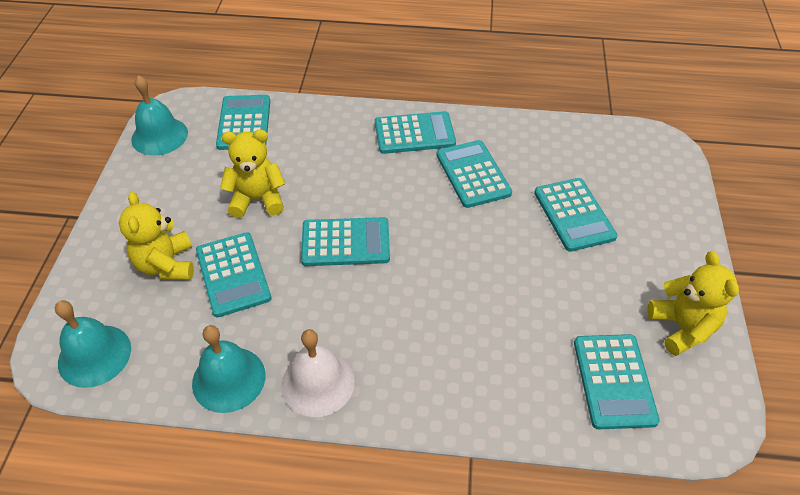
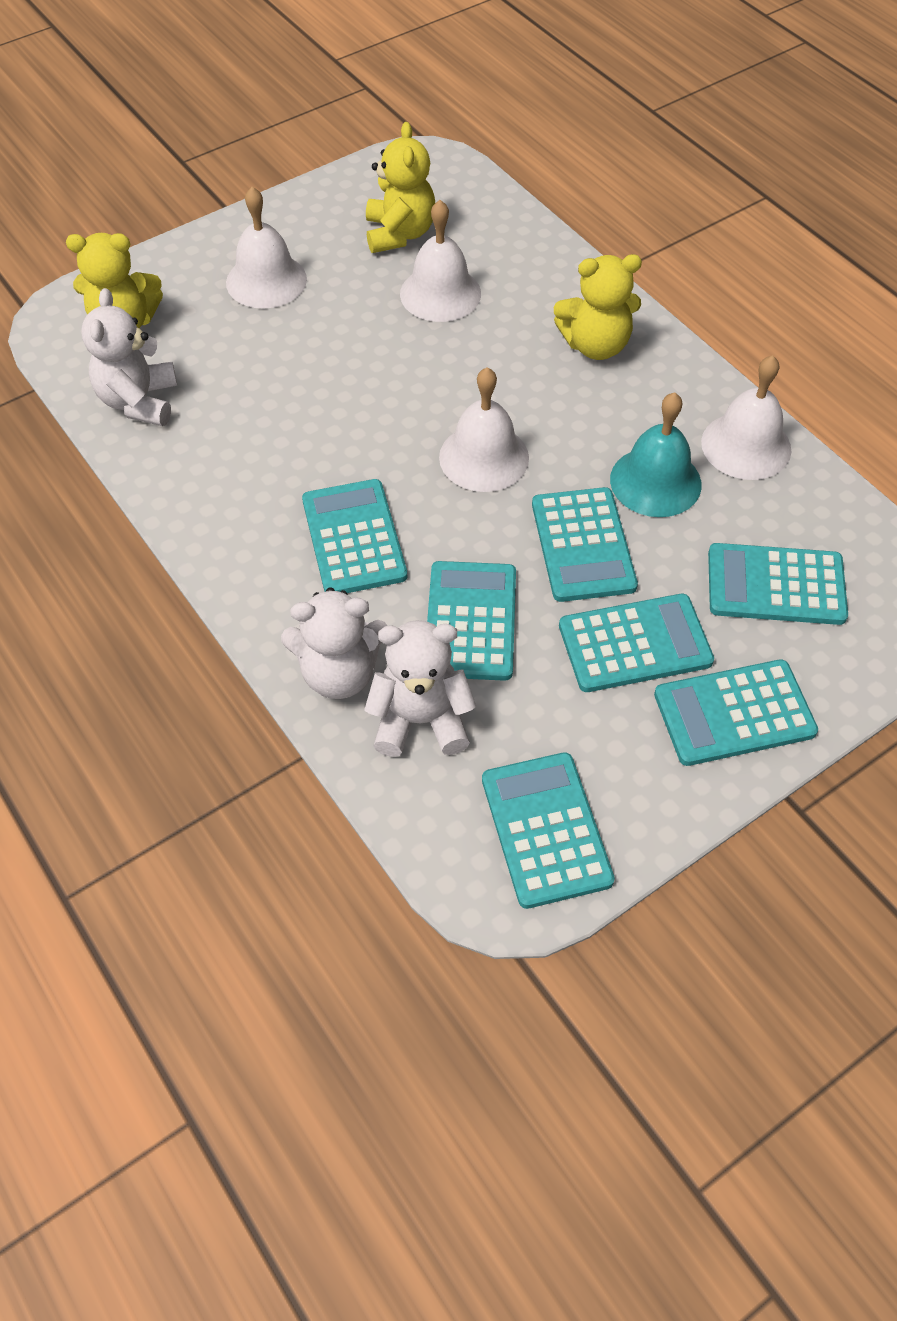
turquoise bell: [55,300,131,388] [131,75,188,156] [192,325,265,413] = 3 -> [610,392,702,517] = 1
white bell: [282,329,355,417] = 1 -> [226,187,307,308] [400,200,481,322] [439,367,529,492] [701,355,791,480] = 4
white teddy bear: none = 0 -> [81,288,177,426] [281,587,388,699] [364,620,476,757] = 3

